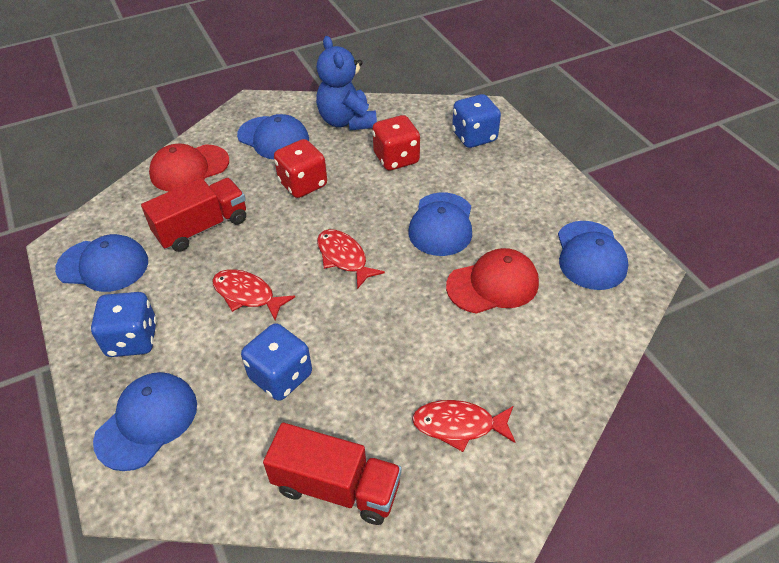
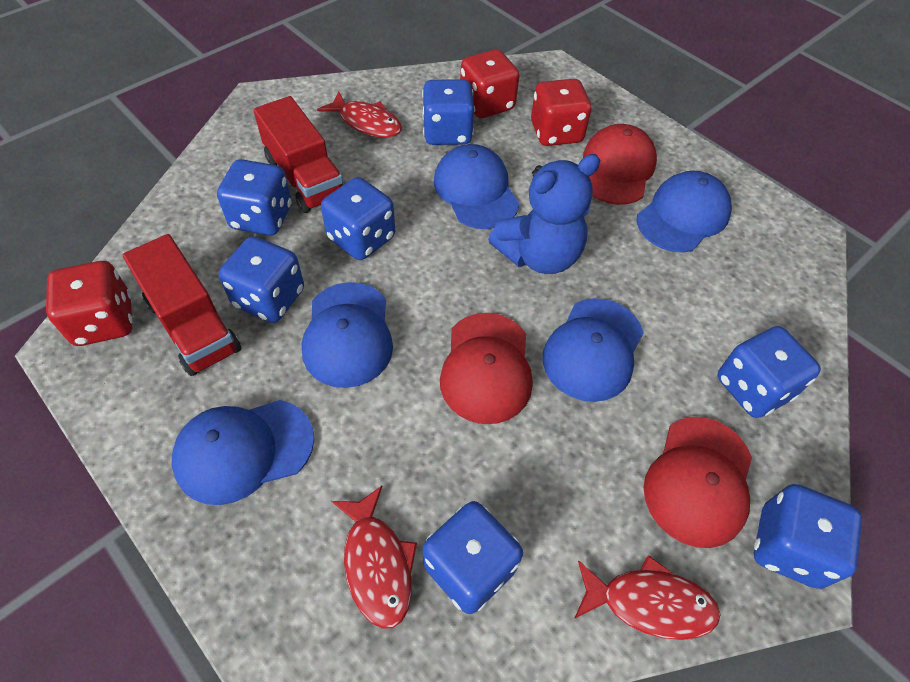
blue dice: [91,292,157,357] [241,323,312,401] [452,94,501,148] = 3 -> [217,159,291,236] [219,236,304,323] [321,177,395,260] [422,79,474,145] [423,501,523,614] [718,326,821,418] [754,484,862,589] = 7
red cap: [149,143,229,191] [446,248,539,314] = 2 -> [440,313,533,424] [583,124,657,205] [644,417,752,548] = 3
red dice: [274,139,327,198] [372,115,420,170] = 2 -> [46,261,133,346] [460,49,520,118] [531,79,592,146] = 3

